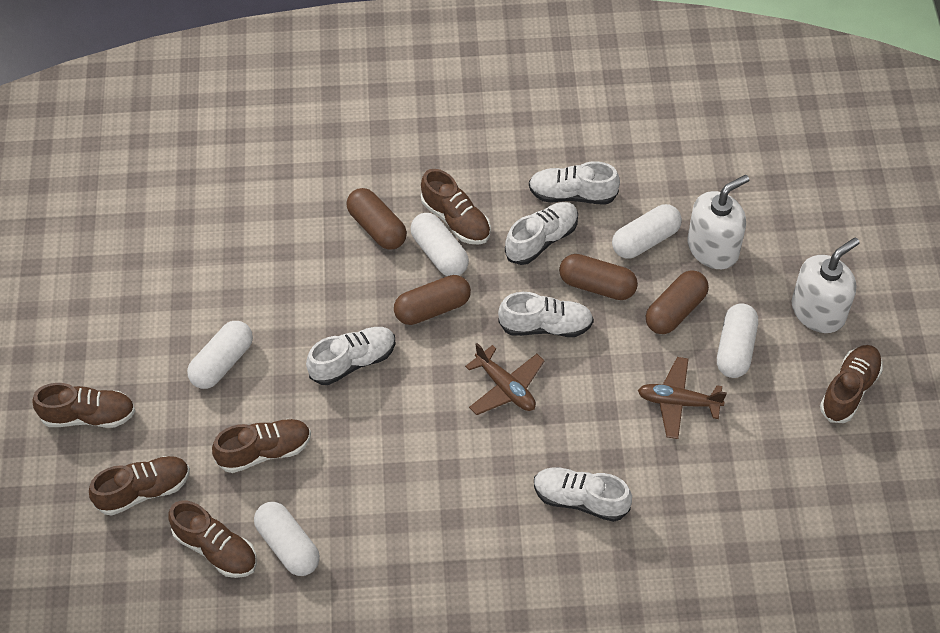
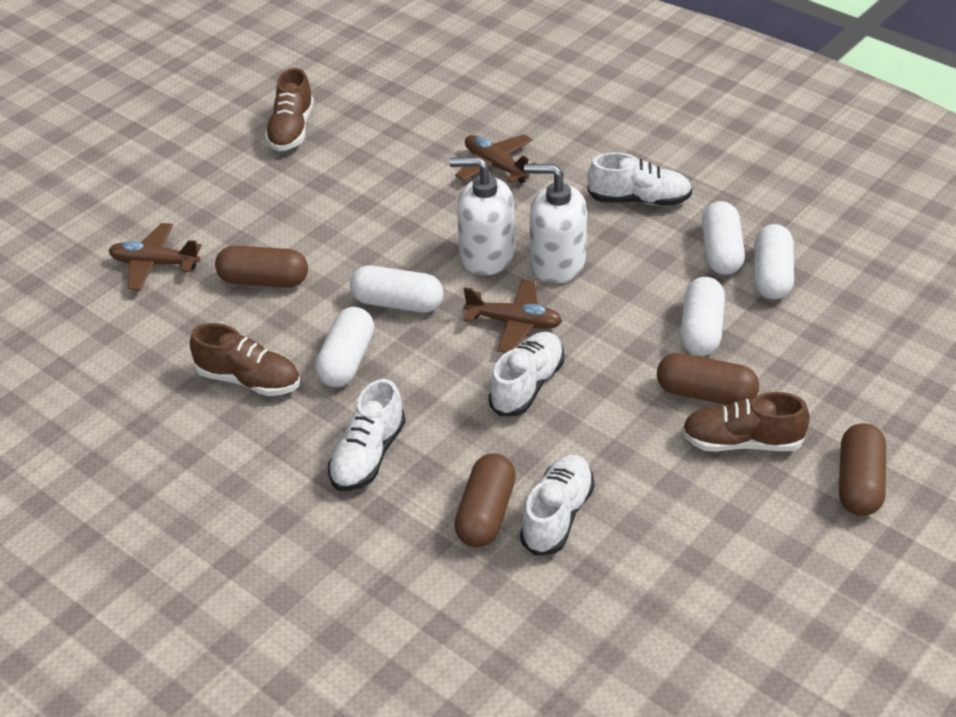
brown plane: [465,343,544,415] [638,357,727,439] = 2 -> [108,223,201,291] [455,134,536,184] [463,279,562,353] = 3
brown shoe: [32,383,135,428] [89,456,190,516] [168,501,257,578] [212,419,311,473] [421,169,491,245] [820,345,883,423] = 6 -> [190,323,300,396] [265,68,314,151] [682,392,810,452] = 3
white shoe: [306,327,395,385] [498,292,594,337] [505,202,578,265] [529,161,620,205] [534,467,632,522] = 5 -> [328,379,406,491] [488,332,564,416] [520,455,595,556] [587,152,692,206] = 4

